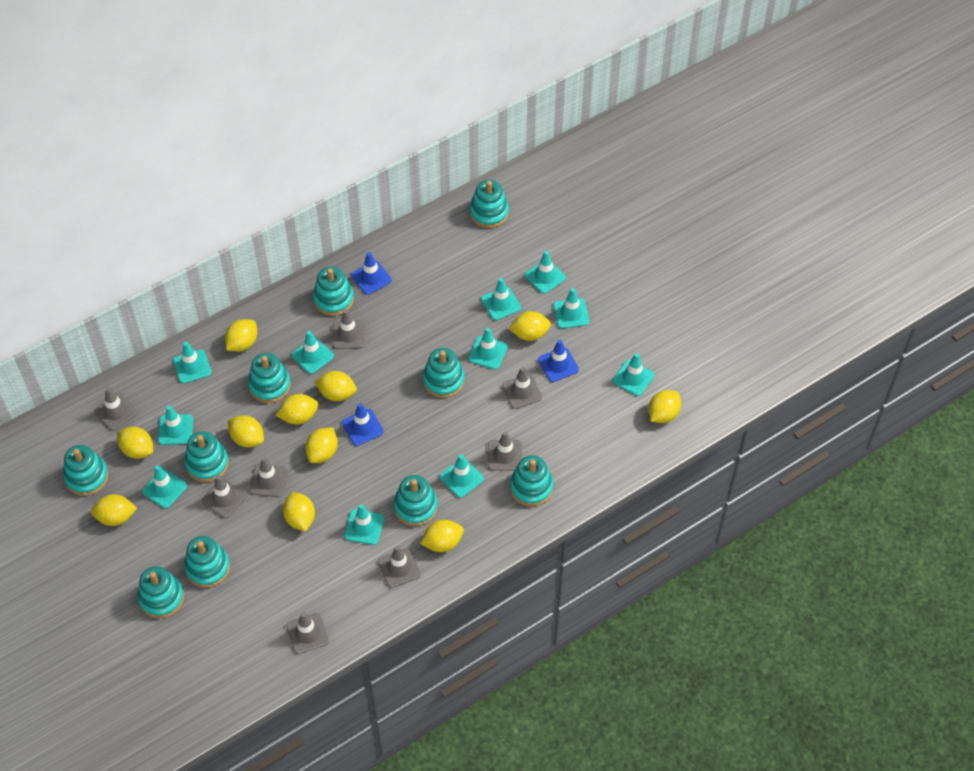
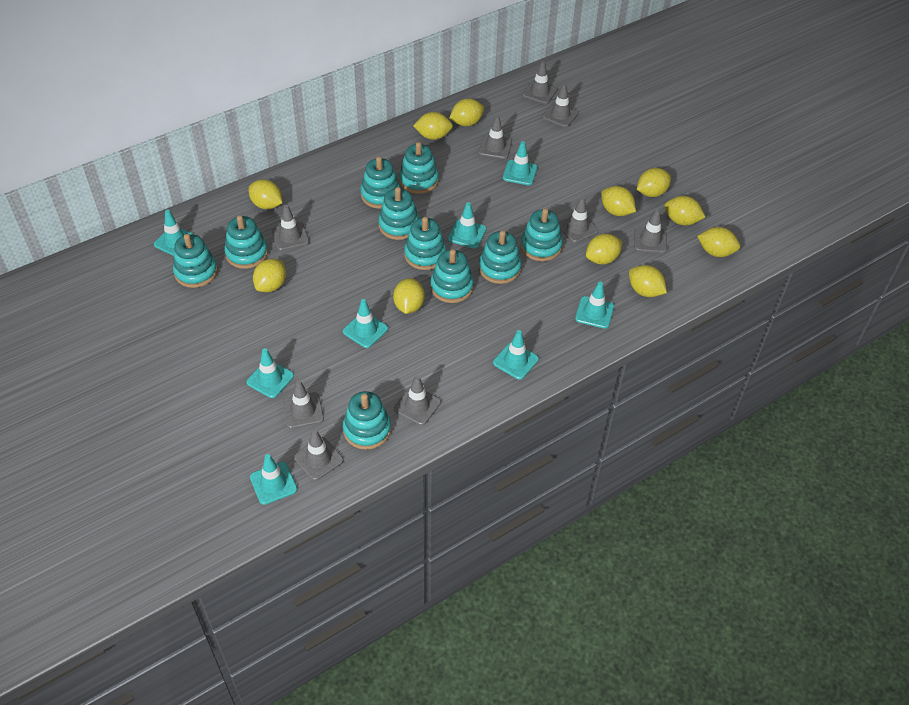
blue traffic cone: [342,403,384,446] [351,252,392,295] [538,340,579,382] = 3 -> none = 0
grey traffic cone: [94,388,138,431] [202,475,247,518] [250,457,288,497] [286,612,329,654] [332,310,365,349] [378,546,421,588] [488,431,522,471] [502,367,542,409] = 8 -> [272,205,309,251] [282,380,324,429] [294,429,344,481] [394,375,441,425] [478,115,512,159] [522,61,557,104] [542,83,579,127] [559,196,599,243] [634,209,667,253] = 9
turquoise traffic cone: [142,465,187,508] [158,405,193,445] [173,342,211,384] [292,331,334,374] [344,504,384,545] [440,454,484,498] [468,328,508,370] [481,278,521,320] [525,251,566,294] [553,288,589,329] [613,353,655,396] = 11 -> [154,210,195,256] [247,348,294,398] [250,454,297,505] [343,299,388,348] [448,202,487,249] [493,330,539,380] [503,141,537,185] [575,281,614,329] = 8

